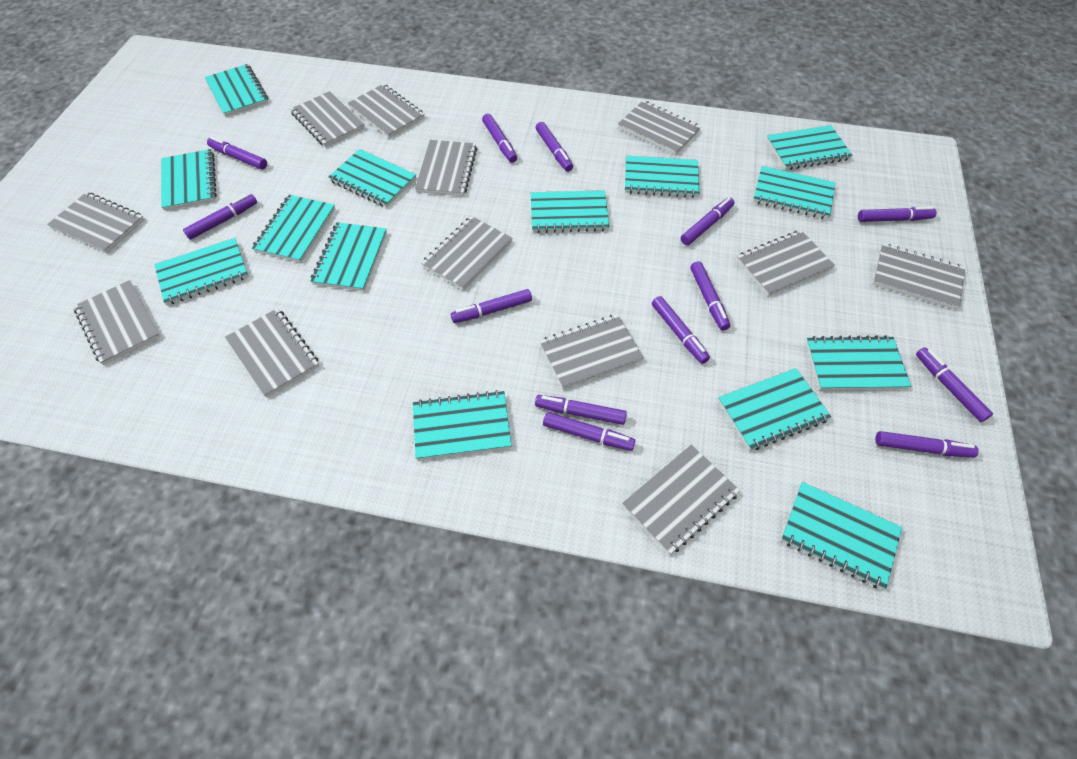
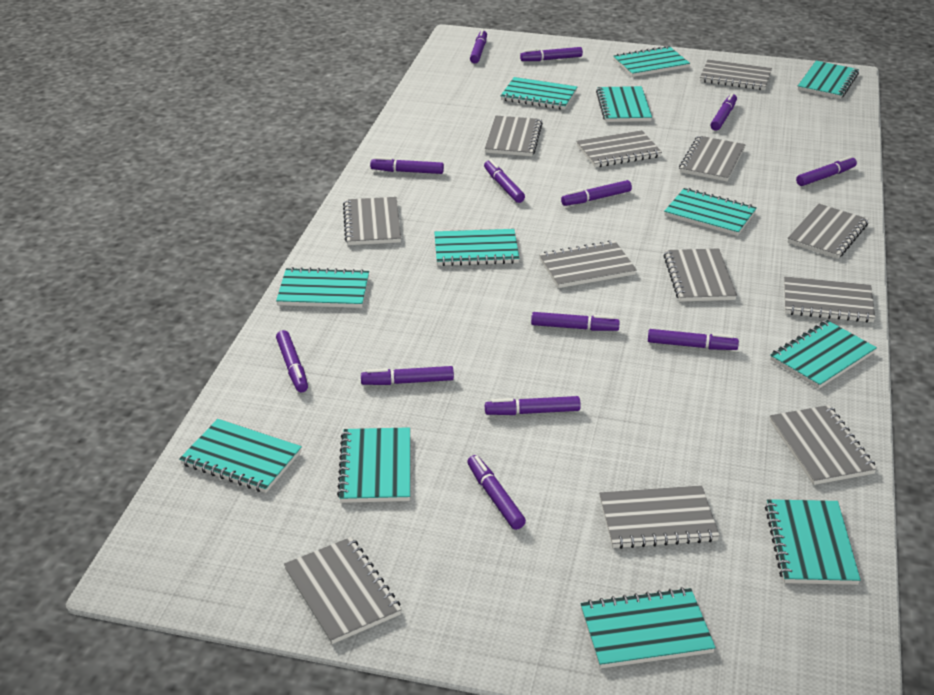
turquoise notebook: [154,238,249,305] [161,149,217,211] [205,64,268,117] [252,195,335,263] [310,222,387,291] [328,149,416,208] [413,390,512,460] [531,190,609,233] [625,156,700,198] [718,368,831,451] [753,166,836,219] [766,125,853,170] [781,482,902,590] [806,335,911,390] = 14 -> [179,419,302,493] [276,267,369,308] [337,427,410,503] [434,229,519,266] [501,77,577,110] [580,587,716,669] [596,86,652,122] [613,46,690,77] [664,188,757,236] [765,499,861,585] [770,320,877,389] [798,61,859,99] = 12

